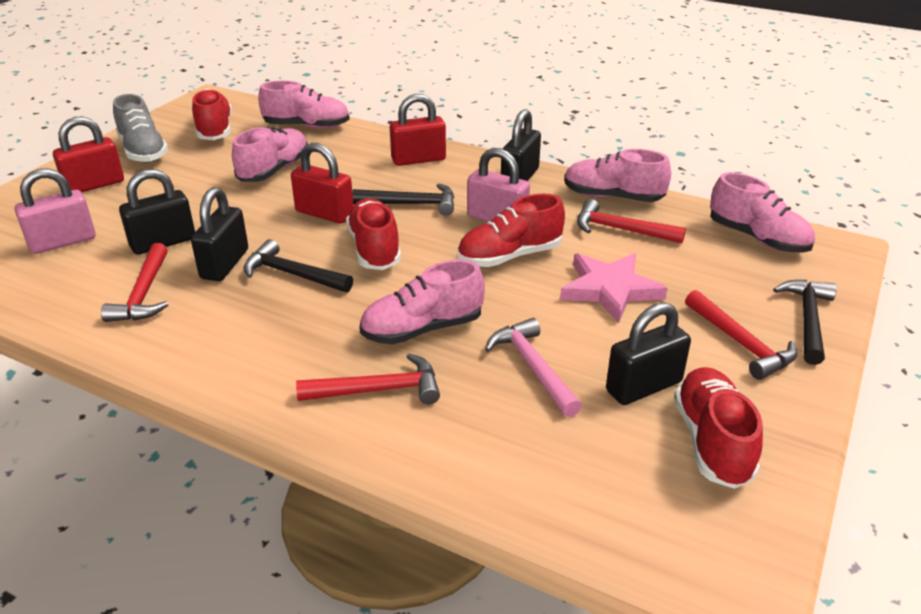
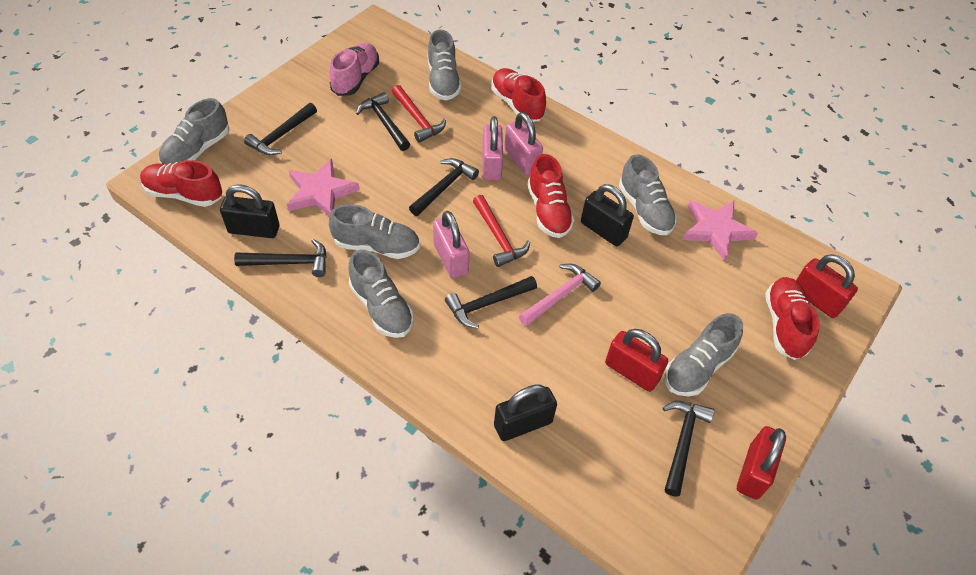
black hammer: [243,239,353,293] [352,183,454,215] [773,280,837,365] = 3 -> [234,239,327,277] [244,103,317,155] [356,92,410,151] [409,158,479,216] [445,276,537,329] [663,401,714,497] = 6
black padlock: [119,169,195,255] [191,187,248,281] [501,109,541,181] [606,302,691,405] = 4 -> [220,185,280,238] [494,385,557,441] [581,184,634,246] = 3
grey shoe: [113,94,168,163] = 1 -> [159,98,229,164] [329,204,420,259] [348,250,414,338] [428,30,461,100] [619,154,677,235] [665,313,743,396] = 6
pink padlock: [14,168,96,254] [467,148,530,222] = 2 -> [433,211,470,278] [482,116,503,181] [504,112,543,176] = 3
pink shoe: [232,127,308,182] [258,81,350,129] [359,259,485,344] [564,149,671,202] [710,172,815,252] = 5 -> [329,42,379,96] = 1
pink star: [560,253,668,323] = 1 -> [287,159,360,217] [682,200,758,261] = 2
red hammer: [101,243,168,322] [296,353,440,404] [577,199,686,243] [685,290,797,380] = 4 -> [392,85,446,143] [473,195,530,267] = 2

